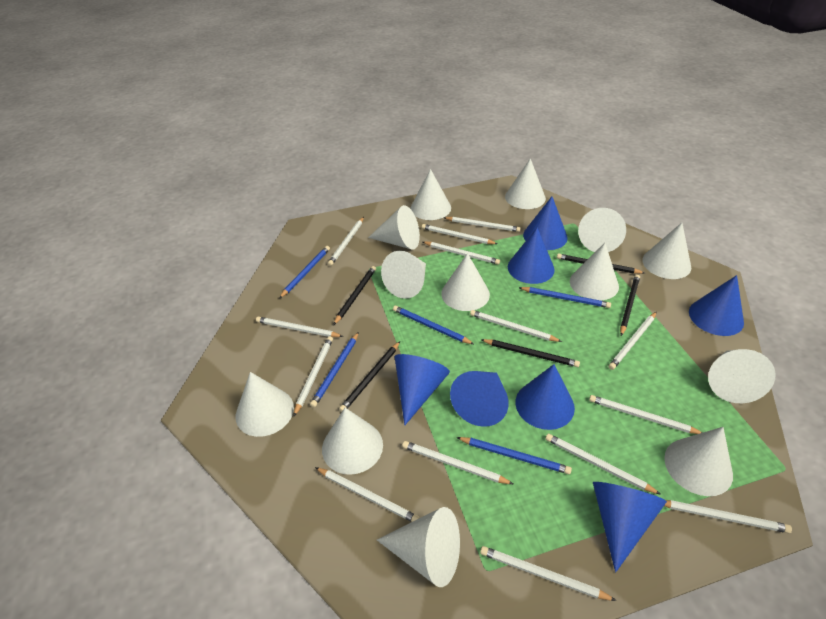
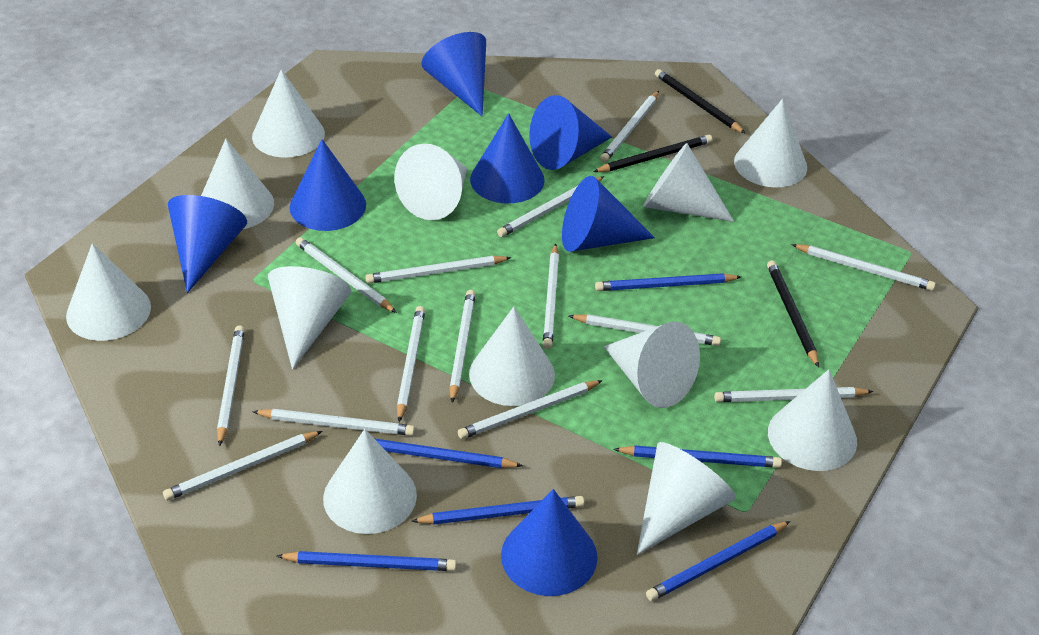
black pencil: [333,266,376,325] [339,341,400,412] [481,339,580,367] [557,254,645,274] [620,274,640,336] = 5 -> [593,135,712,172] [655,69,746,134] [767,260,819,368] = 3
blue pencil: [279,246,330,298] [310,332,359,407] [393,306,474,344] [456,437,572,474] [519,287,611,308] = 5 -> [277,551,456,571] [374,438,523,468] [411,496,584,524] [595,273,741,291] [613,445,782,468] [646,521,790,601] = 6
white cone: [236,372,294,437] [322,408,383,475] [368,205,420,249] [377,507,460,587] [381,251,426,299] [411,169,451,220] [441,253,490,311] [505,158,546,209] [570,243,619,300] [578,208,626,252] [642,223,691,279] [664,427,733,496] [708,349,776,403] = 13 -> [66,243,151,341] [201,139,274,229] [252,69,325,158] [268,266,351,370] [323,429,417,534] [394,143,467,220] [469,307,555,406] [604,322,700,408] [637,442,736,555] [643,143,734,222] [734,99,807,188] [768,369,857,471] = 12

